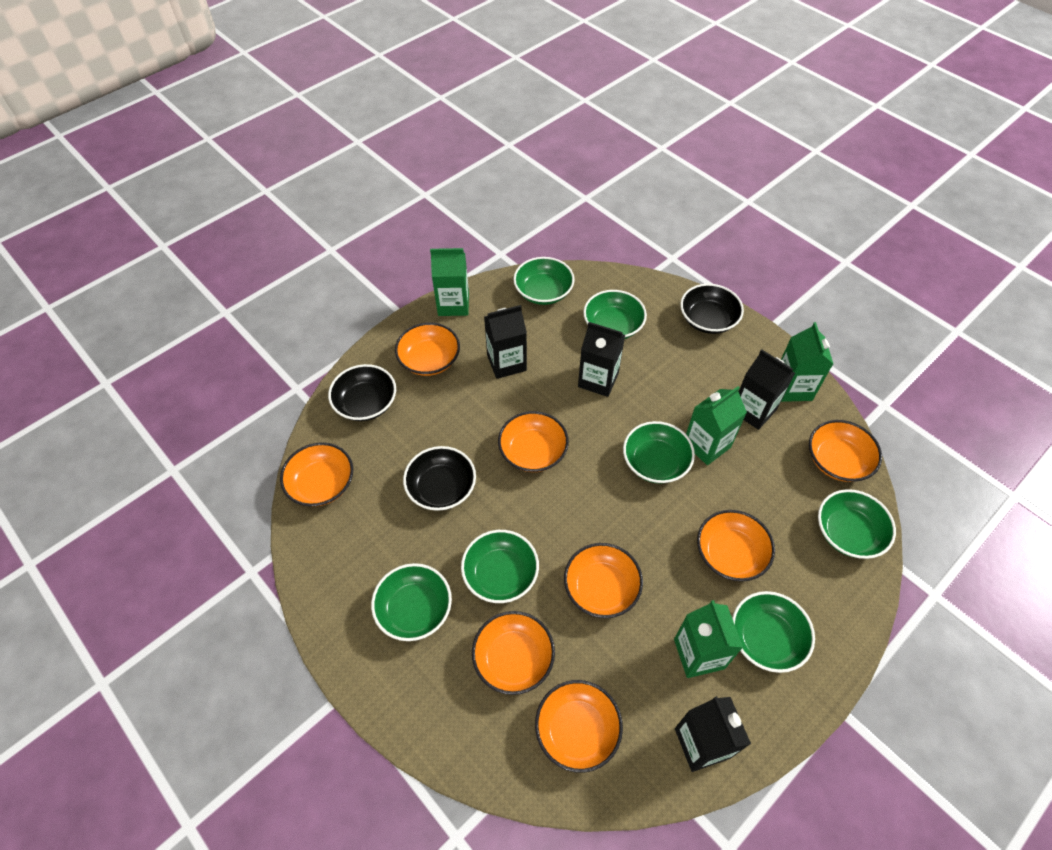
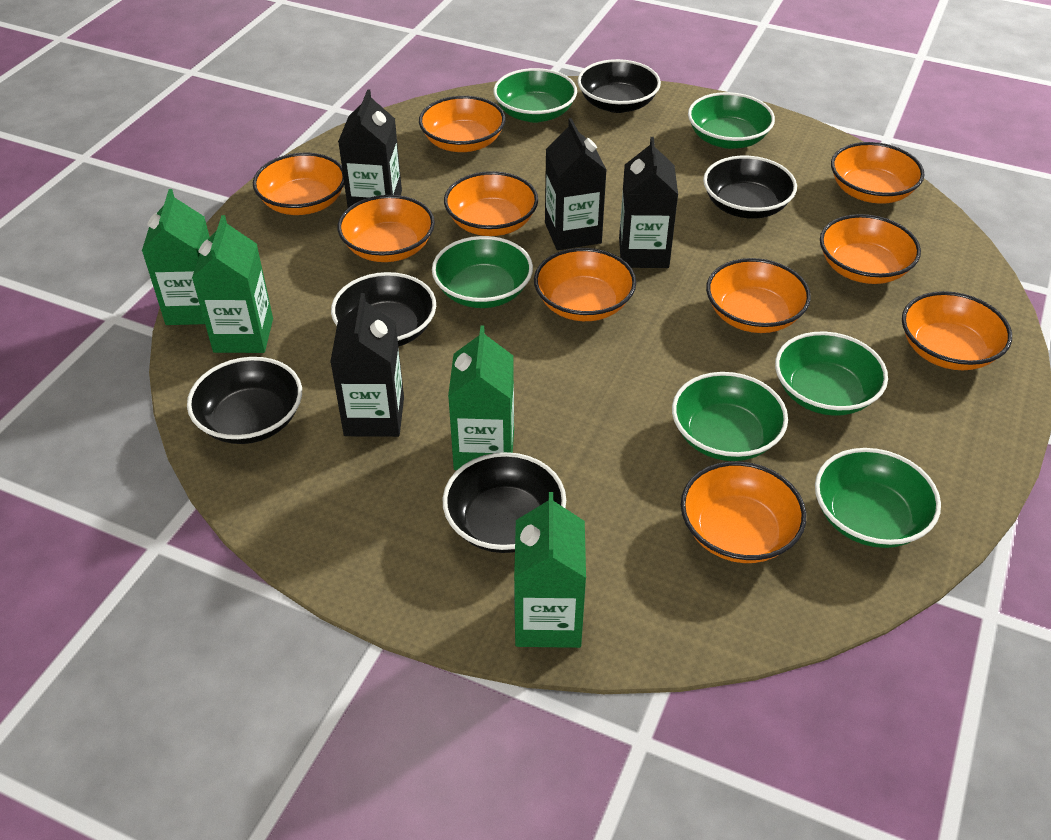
black bowl: [328,364,396,421] [403,446,476,511] [680,284,744,334] = 3 -> [187,357,302,444] [331,272,436,347] [443,452,566,553] [578,59,661,113] [703,156,797,219] = 5
green bowl: [371,563,452,641] [461,530,539,603] [513,257,575,305] [583,290,647,339] [623,421,695,483] [732,591,815,673] [818,489,896,559] = 7 -> [432,236,533,308] [493,68,577,123] [672,372,788,461] [688,92,775,149] [775,331,888,416] [815,448,941,548] = 6
orange bowl: [280,442,353,507] [395,323,460,376] [472,611,555,695] [498,411,569,472] [535,680,623,773] [564,543,643,618] [697,510,775,581] [809,420,882,482] = 8 -> [253,153,344,215] [338,195,435,262] [419,96,505,152] [444,171,538,236] [534,248,636,321] [681,461,806,563] [706,258,811,333] [820,214,921,284] [831,142,925,204] [902,291,1012,370] = 10

